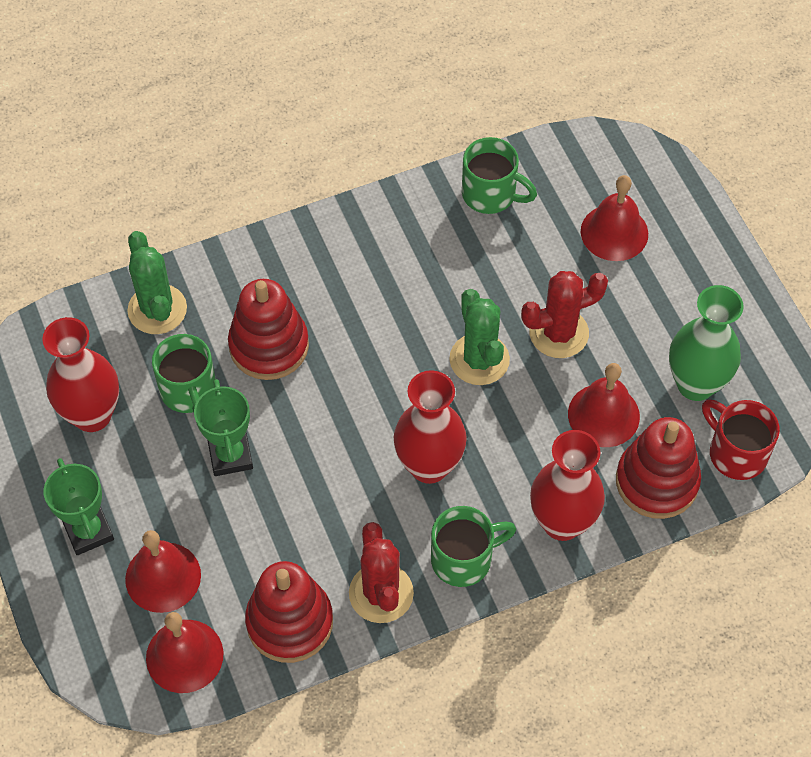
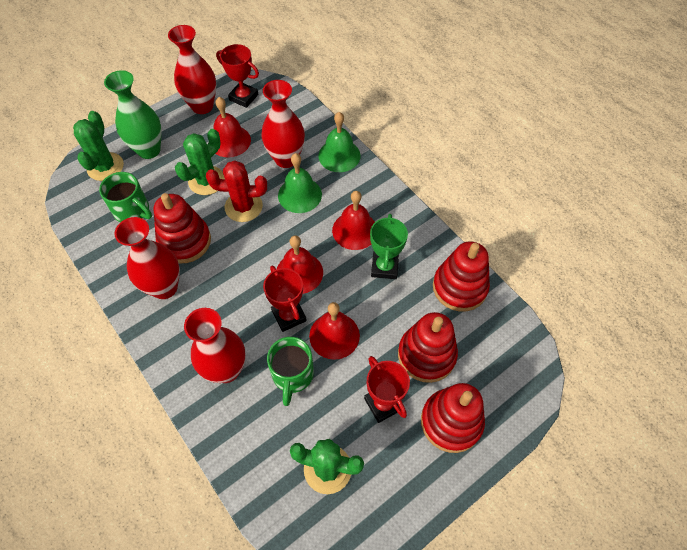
green bell: none = 0 -> [278,153,322,213] [318,112,361,172] = 2
green cactus: [127,231,187,334] [449,289,510,385] = 2 -> [73,111,124,181] [175,129,225,195] [290,439,364,494] = 3
green mug: [152,334,216,413] [431,506,516,587] [462,137,537,214] = 3 -> [99,172,152,222] [267,337,314,406] = 2
green trophy: [44,458,114,555] [194,379,253,476] = 2 -> [370,214,408,279] = 1
red cactus: [349,522,414,623] [521,271,608,358] = 2 -> [206,160,267,222] = 1
red mug: [702,399,780,480] = 1 -> none = 0
red stacking toy: [228,279,309,380] [245,561,333,663] [616,417,701,519] = 3 -> [153,193,211,264] [398,312,458,383] [421,383,485,453] [433,241,490,312] = 4
red trophy: none = 0 -> [216,44,259,108] [263,266,307,332] [364,356,410,423] = 3
red vase: [42,317,119,432] [394,370,467,484] [530,430,605,541] = 3 -> [114,217,180,299] [168,25,216,114] [184,308,246,383] [261,80,305,168] = 4

